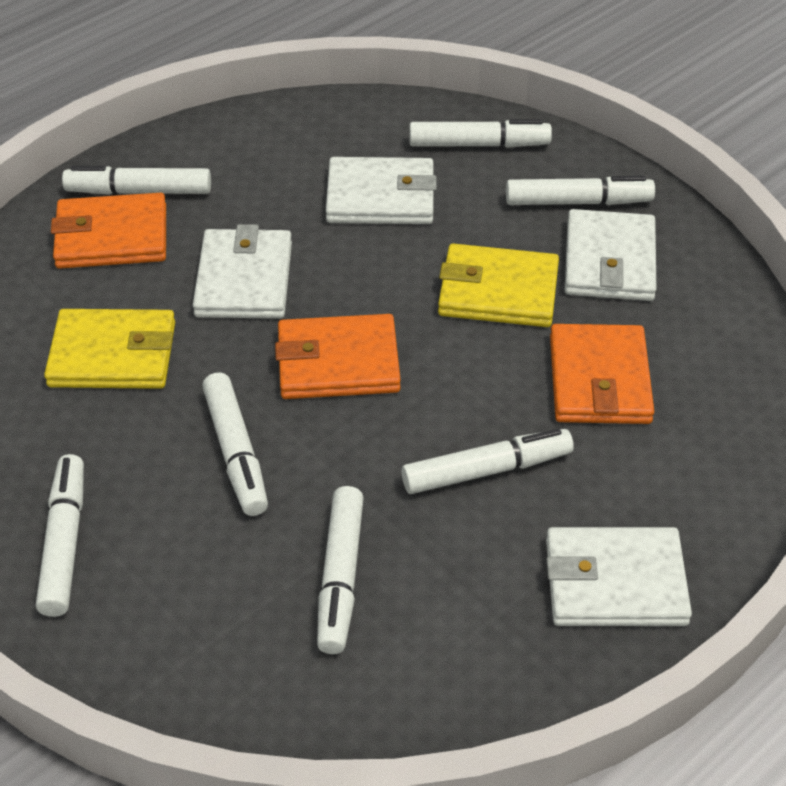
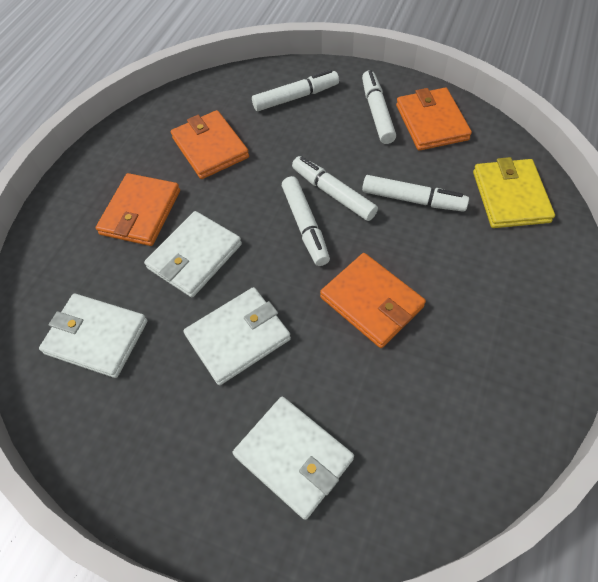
orange wallet: [51,193,166,269] [275,314,401,399] [550,324,654,424] = 3 -> [96,173,180,246] [171,110,249,179] [320,253,426,348] [396,88,472,151] = 4
white marker: [36,454,84,617] [62,166,211,195] [202,372,268,516] [317,486,364,654] [401,429,574,494] [410,119,552,148] [506,176,655,205] = 7 -> [252,70,339,111] [282,176,330,266] [292,156,378,221] [362,70,396,144] [362,175,469,212] = 5
yellow wallet: [44,309,175,389] [438,244,559,327] = 2 -> [473,157,555,228] = 1

